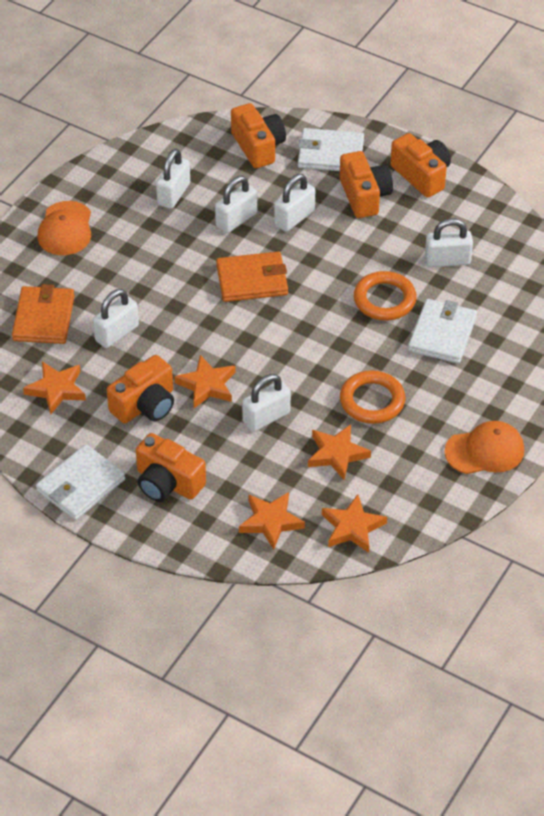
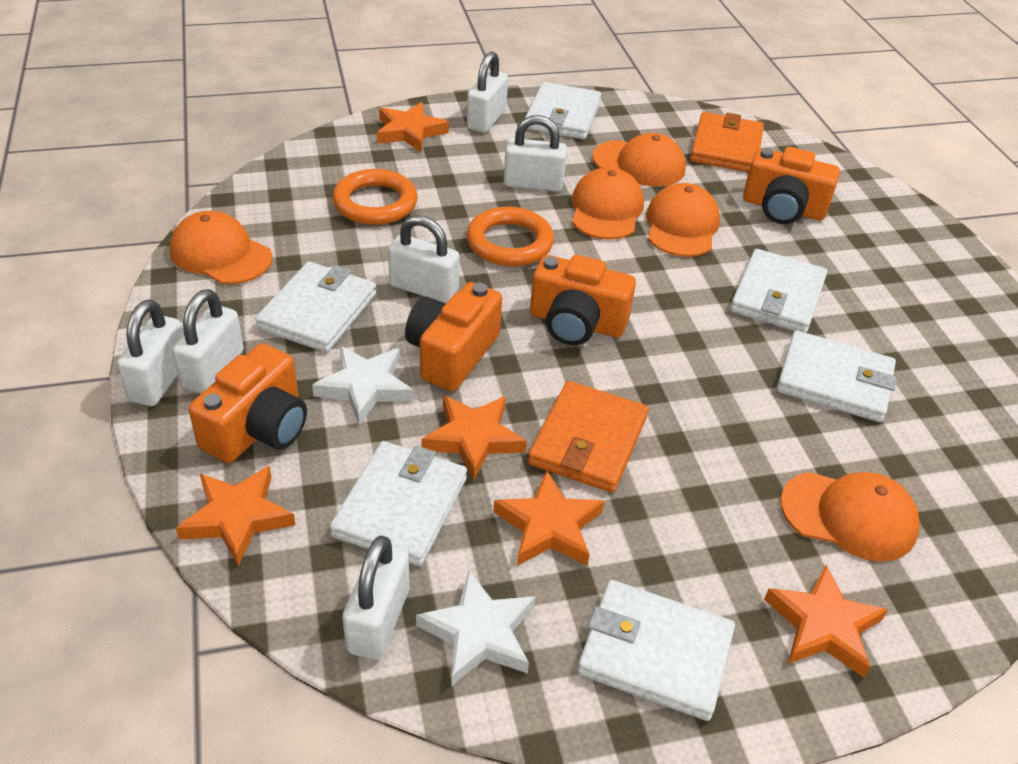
orange camera: [107,355,174,423] [136,433,206,502] [231,103,286,168] [339,151,393,218] [390,133,451,198] = 5 -> [189,343,307,463] [405,282,502,391] [530,255,636,345] [743,147,840,224] = 4
orange cap: [38,201,91,255] [444,421,524,474] = 2 -> [170,211,273,284] [572,167,644,240] [592,133,686,187] [646,183,720,257] [780,472,920,561] = 5
white star: none = 0 -> [312,345,413,425] [416,569,536,686] = 2
white wallet: [36,444,125,520] [298,128,364,171] [408,299,477,364] = 3 -> [255,262,376,353] [330,441,467,566] [525,82,601,139] [577,580,735,721] [730,249,827,333] [777,330,897,422] = 6

